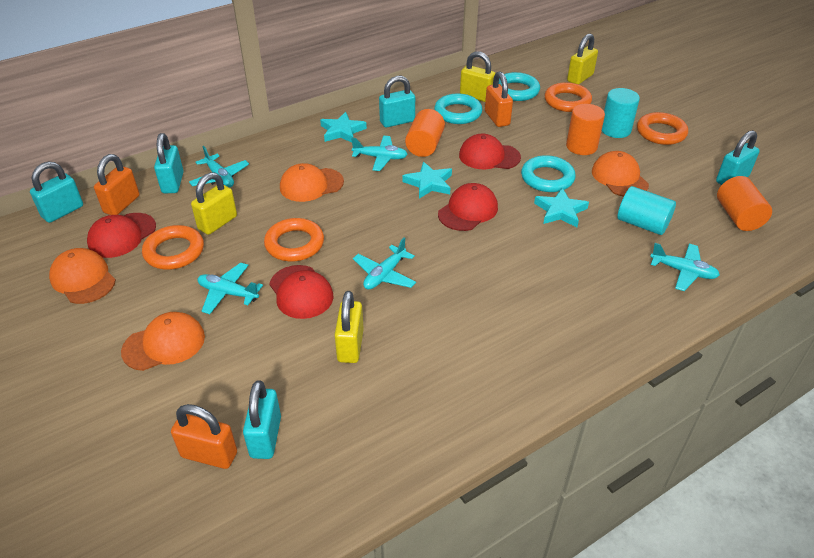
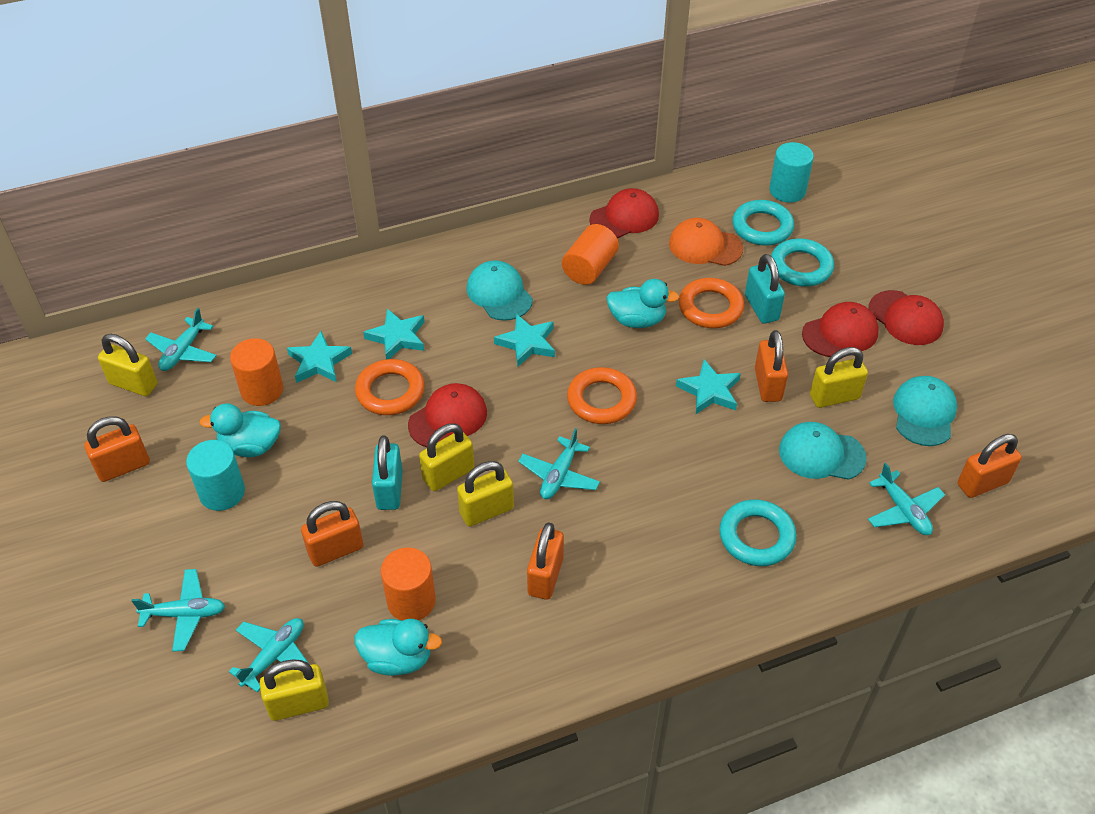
orange cap: [49,248,116,304] [121,312,205,371] [280,163,344,202] [592,151,649,197] = 4 -> [669,218,743,266] = 1
orange padlock: [94,154,139,215] [171,404,237,469] [485,71,513,127] = 3 -> [84,416,150,482] [301,501,363,567] [527,522,564,600] [755,330,788,402] [958,434,1022,498] = 5
orange ring: [142,225,204,270] [264,218,324,262] [545,82,592,112] [637,112,688,145] = 4 -> [355,359,425,415] [567,367,637,424] [679,278,744,328] = 3
turquoise cap: none = 0 -> [466,260,533,321] [779,422,867,480] [893,376,957,446] = 3
turquoise duck: none = 0 -> [199,403,281,457] [354,619,442,676] [606,279,679,328] = 3
turquoise padlock: [30,161,83,223] [154,133,184,193] [243,380,281,459] [379,76,415,128] [716,130,760,185] = 5 -> [372,435,403,510] [745,254,785,324] = 2
turquoise star: [320,112,367,143] [403,162,452,199] [534,188,589,227] = 3 -> [287,331,352,383] [363,309,425,359] [494,314,555,367] [676,359,741,414] = 4
yellow padlock: [191,172,237,235] [334,291,364,363] [460,51,495,102] [567,34,598,84] = 4 -> [98,334,158,396] [260,659,329,721] [419,423,474,491] [457,461,514,526] [810,347,868,408] = 5

